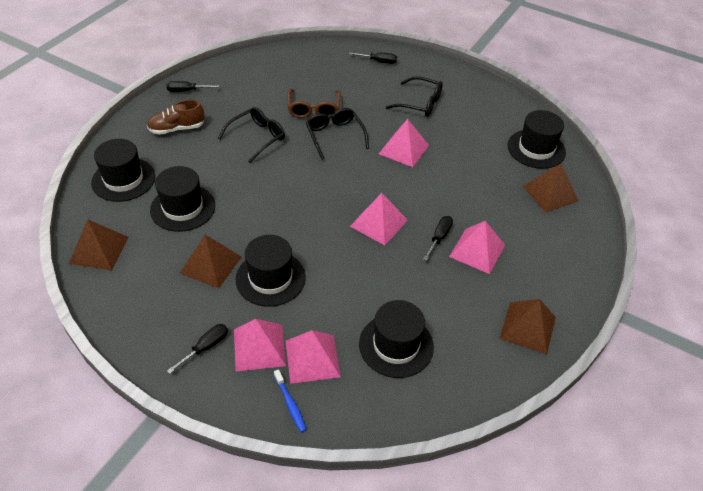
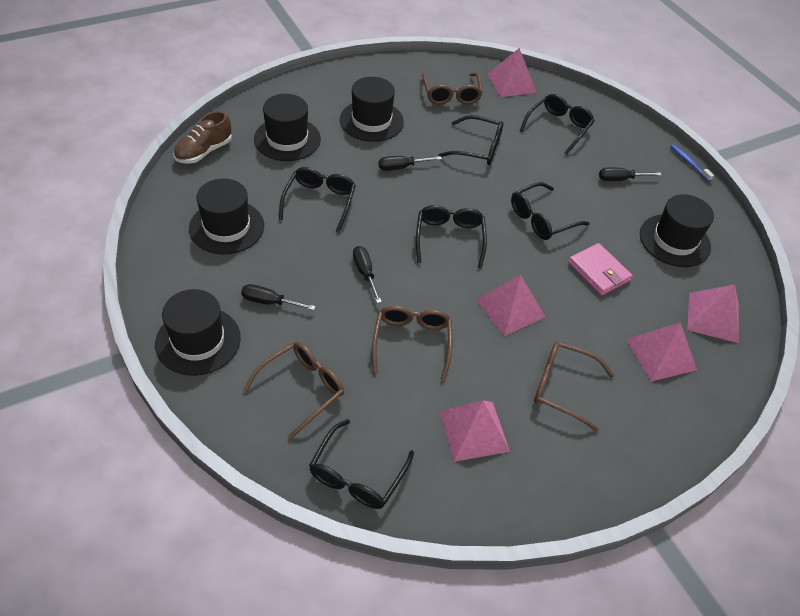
black glasses: [218,107,285,163] [306,108,369,160] [386,76,443,117] = 3 -> [279,167,356,233] [309,419,414,509] [416,205,487,269] [438,115,503,165] [511,182,590,240] [520,94,595,155] = 6
brown glasses: [288,89,341,119] = 1 -> [243,342,344,439] [372,306,452,381] [422,73,483,104] [534,342,614,432] = 4
brown pyramid: [69,219,129,270] [180,235,241,289] [499,299,556,354] [523,163,579,213] = 4 -> none = 0
pink wallet: none = 0 -> [568,243,633,296] = 1

